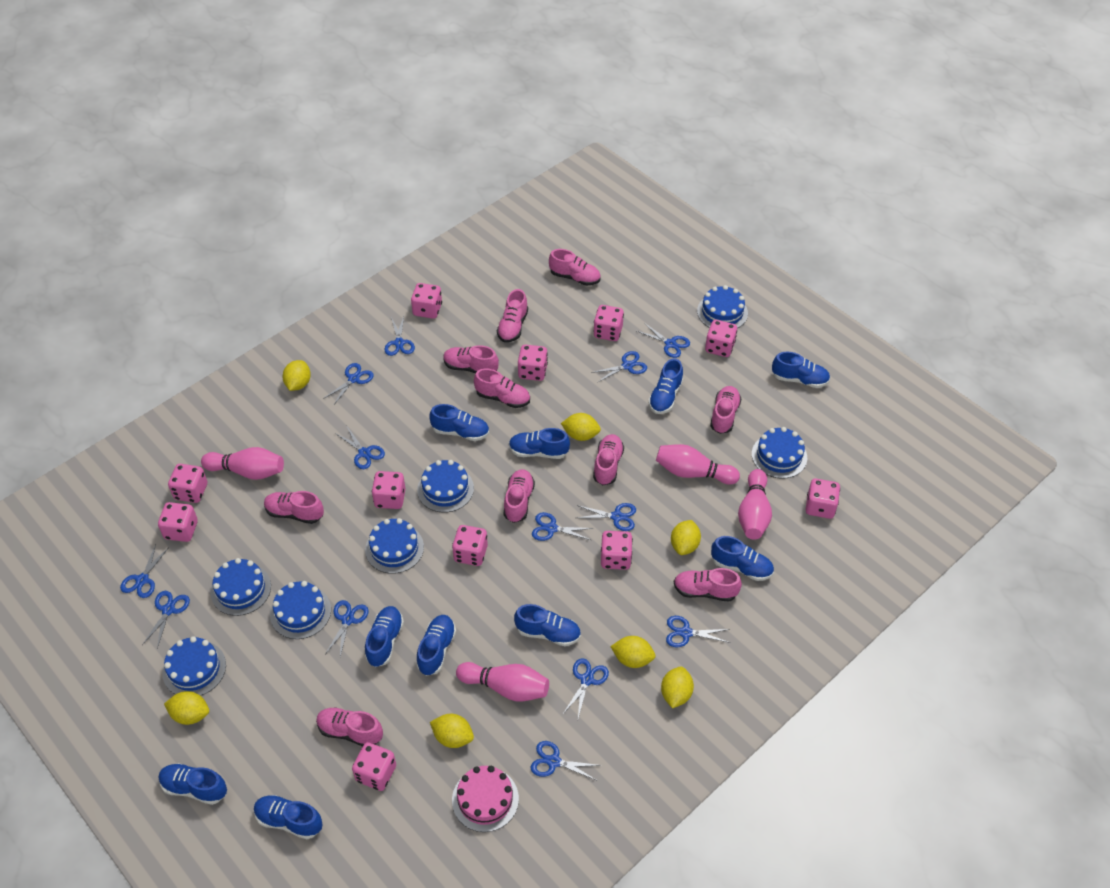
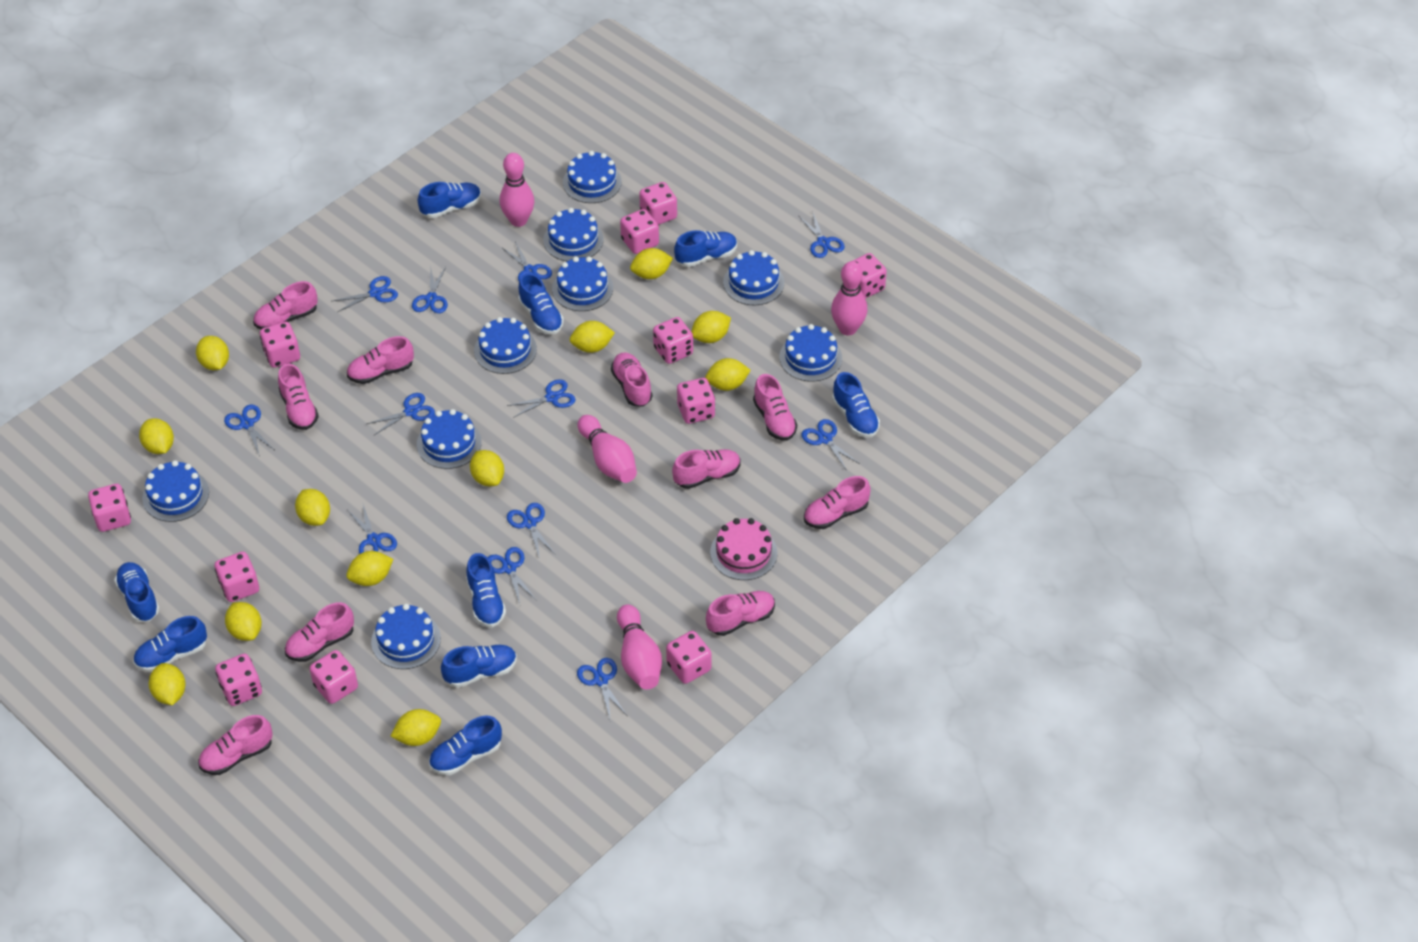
blue cake: [163,636,226,696] [210,558,271,616] [270,581,331,639] [365,518,424,574] [417,460,474,513] [697,285,748,328] [752,427,807,479] = 7 -> [142,460,209,522] [371,604,441,669] [417,409,482,469] [474,317,537,374] [543,208,603,261] [552,257,613,311] [563,151,622,203] [723,250,784,305] [779,324,842,382] = 9
blue scissors: [120,544,169,598] [142,591,190,648] [323,363,374,406] [325,600,368,657] [335,425,385,469] [385,316,415,356] [530,741,602,781] [532,512,594,541] [562,658,609,718] [577,503,636,531] [591,351,647,382] [637,323,690,358] [666,616,730,648] = 13 -> [224,404,274,457] [333,276,398,312] [348,505,397,554] [367,393,435,435] [412,267,448,313] [488,547,536,604] [503,241,552,281] [507,379,576,418] [507,503,556,559] [577,658,627,718] [799,213,845,258] [801,419,860,471] = 12
blue shoe: [159,763,227,805] [254,795,323,839] [365,606,404,667] [416,615,456,676] [430,404,489,441] [509,428,570,459] [514,604,581,646] [648,359,683,414] [711,536,774,581] [772,352,830,388] = 10 -> [114,562,160,622] [133,616,207,672] [418,182,481,218] [429,716,502,775] [441,645,517,688] [466,553,506,627] [518,273,564,334] [674,230,737,267] [832,372,880,437] = 9
yellow lemon: [164,691,209,725] [283,360,311,391] [430,714,474,748] [561,413,601,441] [610,636,656,668] [661,666,694,708] [671,520,701,555] = 7 -> [139,418,174,454] [149,663,186,705] [196,336,229,370] [225,602,262,641] [295,489,330,526] [346,551,393,586] [391,709,441,746] [470,450,504,486] [569,321,615,353] [630,248,673,279] [691,311,731,343] [705,358,751,391] = 12

